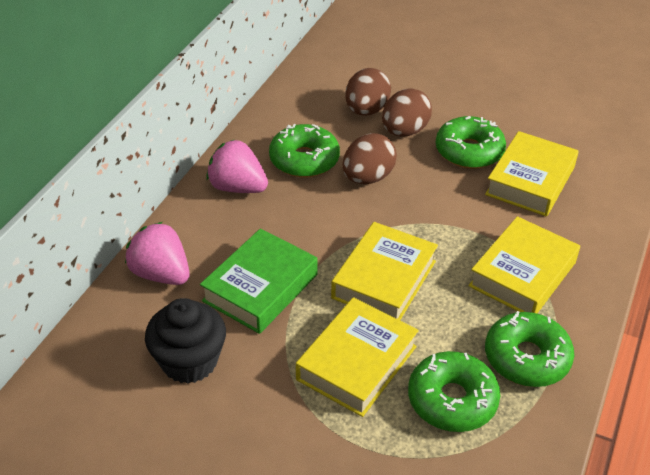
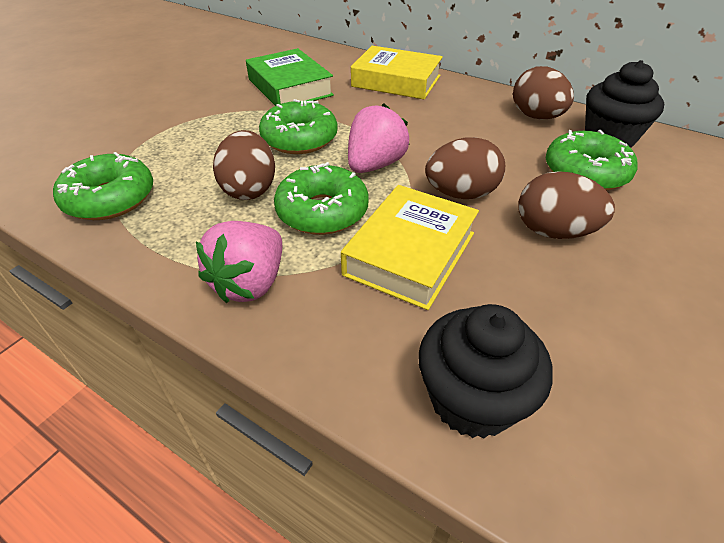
black cupcake: [145,298,226,384] = 1 -> [418,304,552,438] [585,60,664,148] = 2
brown egg: [342,133,397,184] [345,68,391,116] [382,88,432,137] = 3 -> [213,130,275,200] [425,137,505,199] [513,66,574,120] [519,171,615,239] = 4
yellow book: [296,297,419,417] [331,222,438,320] [469,216,580,313] [485,131,579,217] = 4 -> [341,185,479,310] [351,46,443,99] = 2

